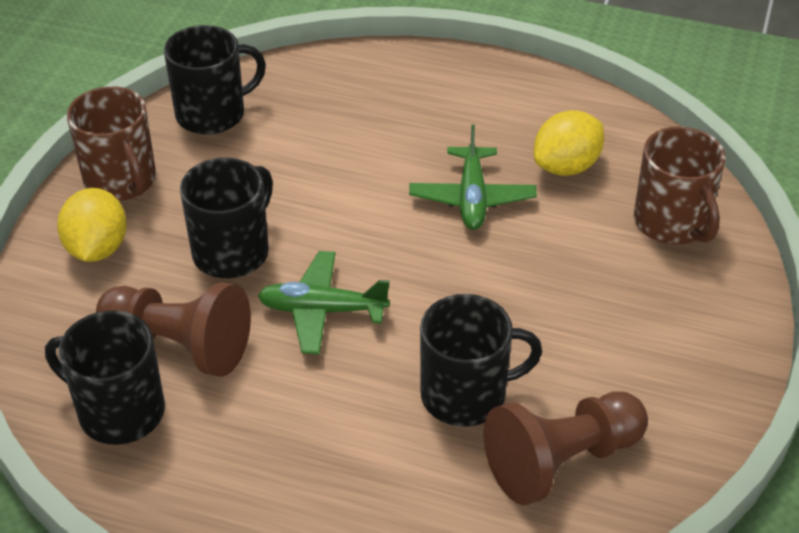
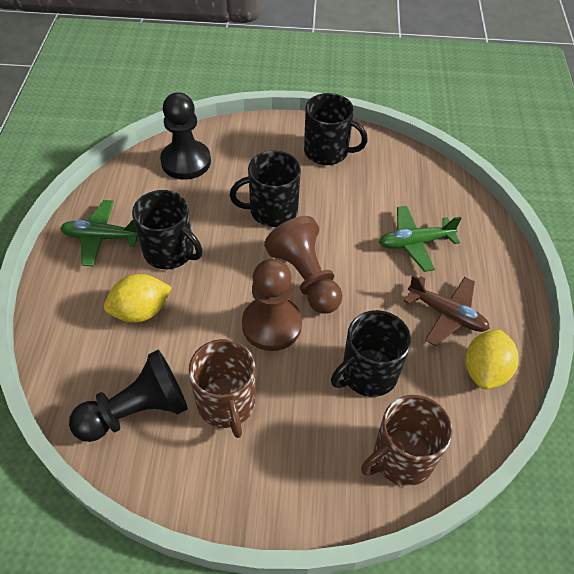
black pawn: none = 0 -> [69,350,188,442] [160,92,211,180] = 2
brown plane: none = 0 -> [404,275,490,346] = 1

